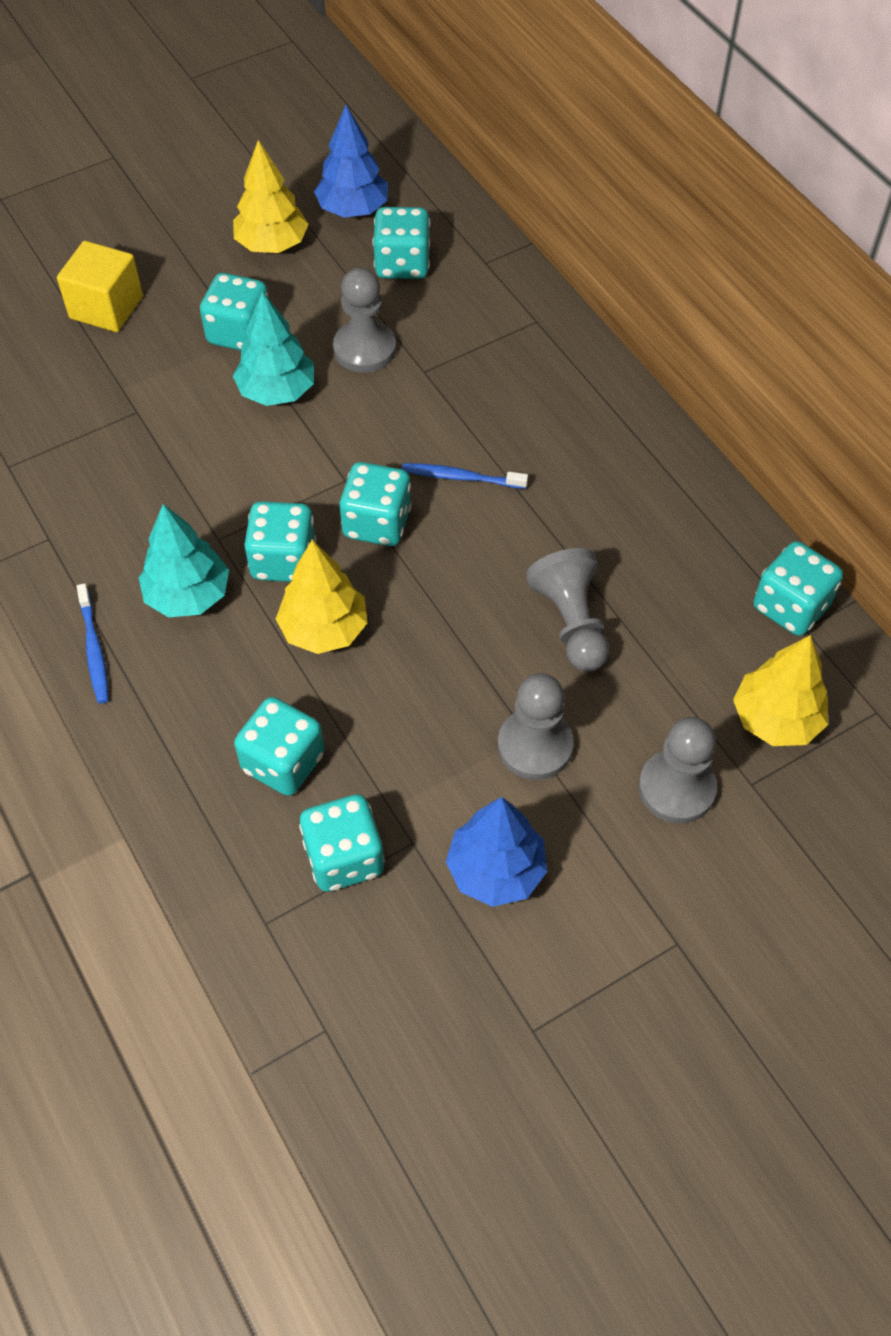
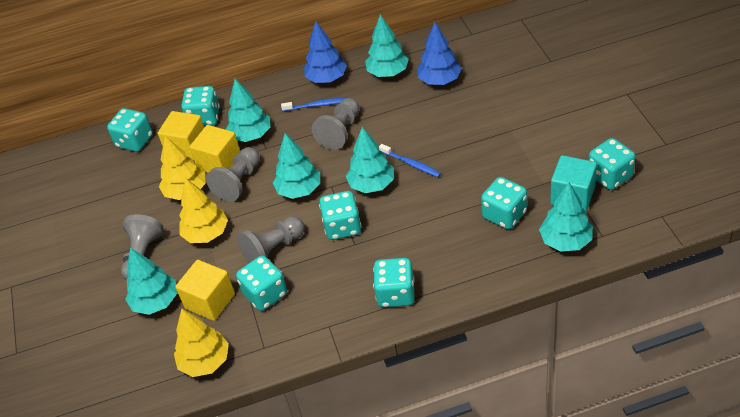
turquoise cube: none = 0 -> [550,155,597,212] = 1
turquoise tree: [139,504,229,617] [233,291,314,406] = 2 -> [125,248,177,315] [226,79,271,142] [273,133,320,199] [346,127,394,193] [365,14,409,77] [539,182,593,252] = 6
yellow cube: [57,241,143,332] = 1 -> [158,111,204,160] [175,260,235,321] [190,125,240,173] = 3

